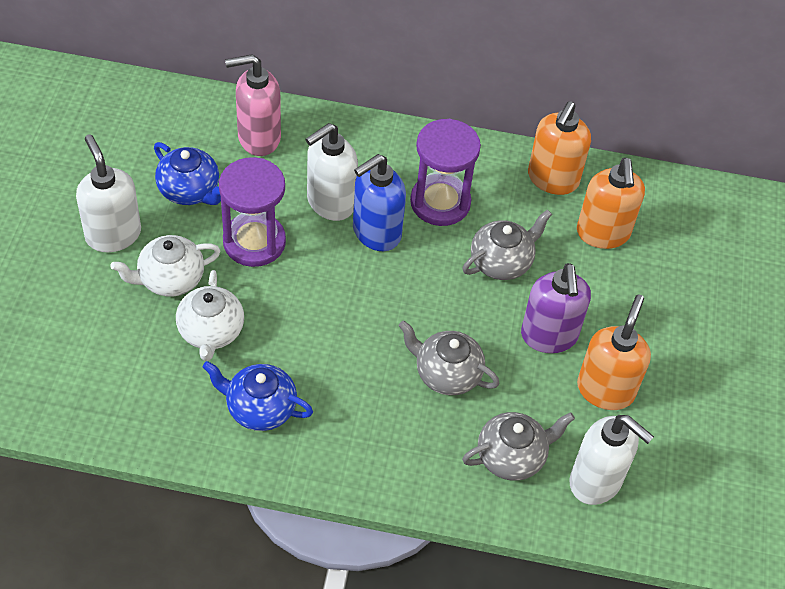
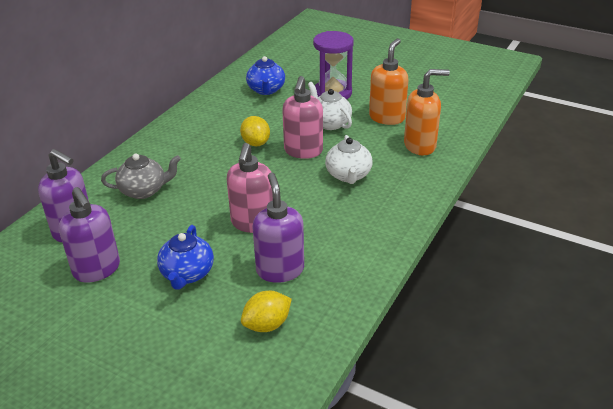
blue soap dispenser: [353,154,406,251] = 1 -> none = 0
grey teapot: [399,321,500,395] [462,412,575,481] [463,209,552,280] = 3 -> [101,154,181,199] = 1
orange soap dispenser: [528,101,591,195] [577,158,645,249] [577,294,651,410] = 3 -> [369,38,409,125] [404,69,450,155] = 2
pink soap dispenser: [225,54,281,156] = 1 -> [226,143,273,233] [282,76,323,159] = 2
purple hourglass: [219,157,286,267] [410,119,481,226] = 2 -> [313,31,354,99] = 1
purple soap dispenser: [521,263,591,353] = 1 -> [38,149,89,242] [59,187,120,283] [253,172,304,283] = 3
white soap dispenser: [76,134,141,252] [306,123,358,221] [569,415,654,505] = 3 -> none = 0
yellow lemon: none = 0 -> [240,116,270,146] [241,291,292,332] = 2

